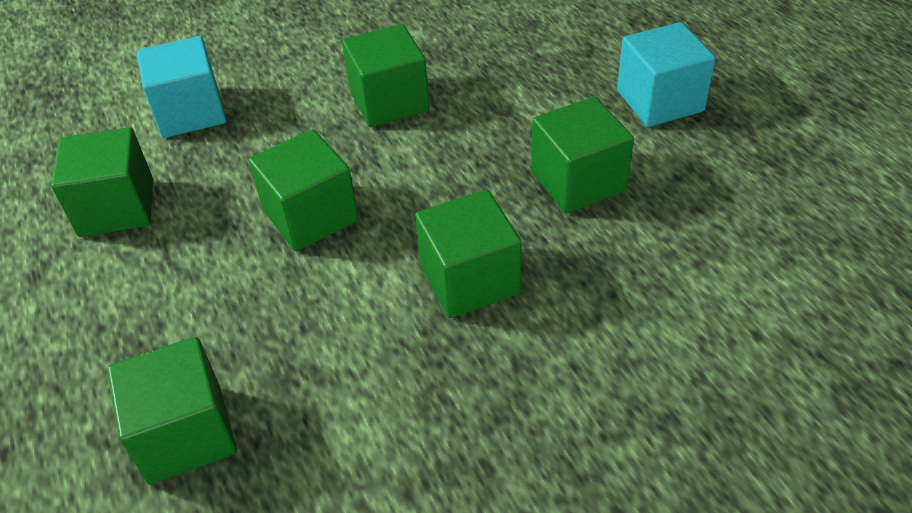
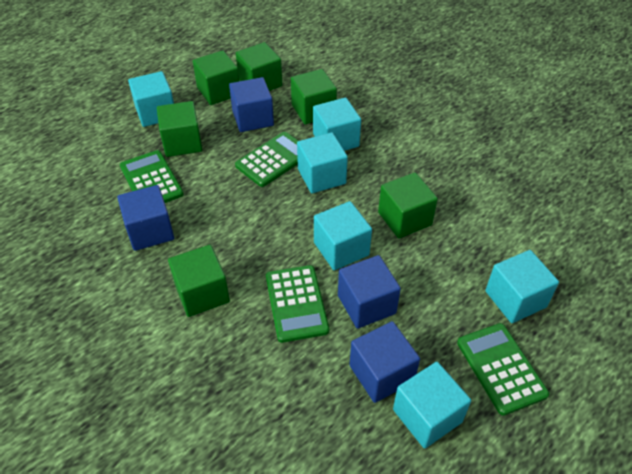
blue cube: none = 0 -> [117,185,174,251] [229,77,274,132] [338,255,401,329] [349,321,420,403] = 4
green calculator: none = 0 -> [120,150,184,203] [235,132,298,187] [266,265,329,343] [457,323,549,416] = 4
turquoise cube: [137,36,226,138] [617,22,716,127] = 2 -> [128,71,174,127] [297,132,348,193] [313,98,361,151] [314,201,372,270] [393,362,471,449] [485,250,559,323] = 6

